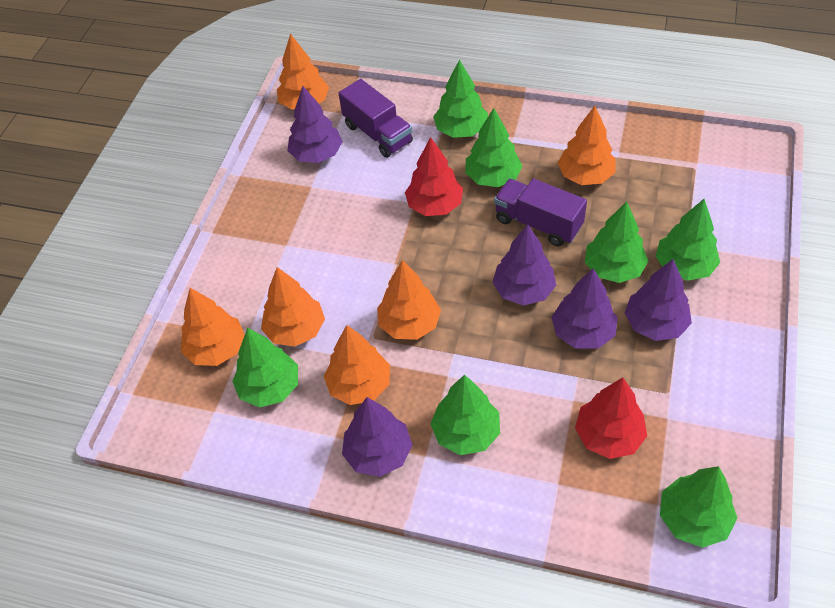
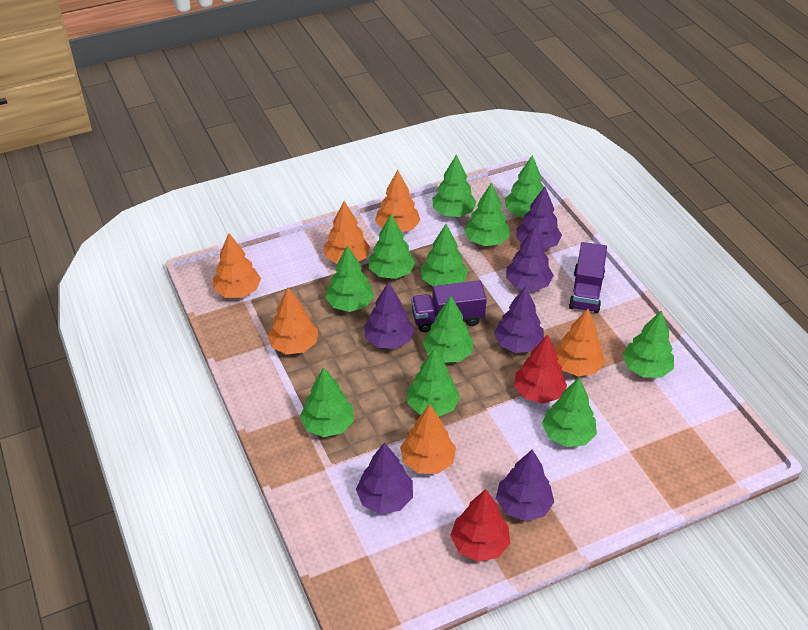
green tree: [232,327,298,407] [431,374,500,455] [433,60,488,138] [465,108,522,187] [585,201,648,283] [655,199,720,281] [660,466,737,548] = 7 -> [300,367,354,437] [325,246,374,312] [369,214,415,279] [407,348,460,417] [420,224,468,286] [423,296,473,363] [432,154,477,217] [464,182,510,246] [505,155,544,217] [542,378,597,447] [622,310,674,378] = 11
purple tree: [287,86,343,163] [342,397,412,477] [492,224,556,306] [551,268,618,348] [625,259,692,341] = 5 -> [356,442,413,514] [364,282,414,349] [494,286,544,353] [496,449,554,521] [506,226,554,291] [516,186,562,249] = 6

